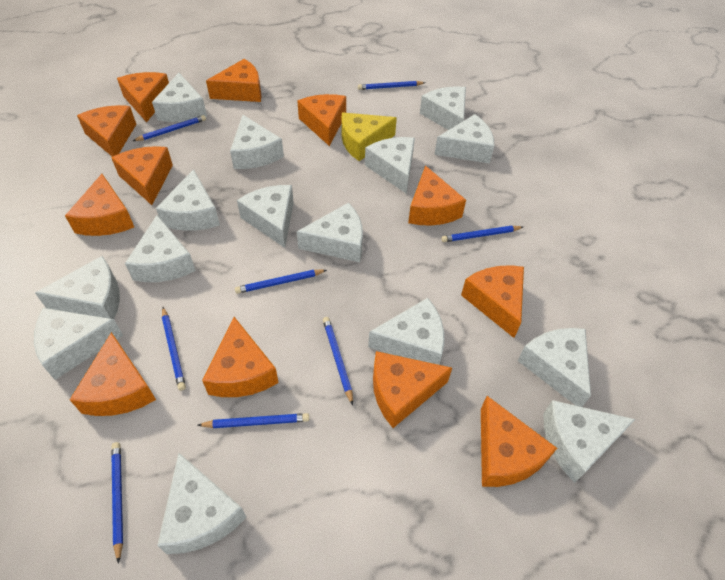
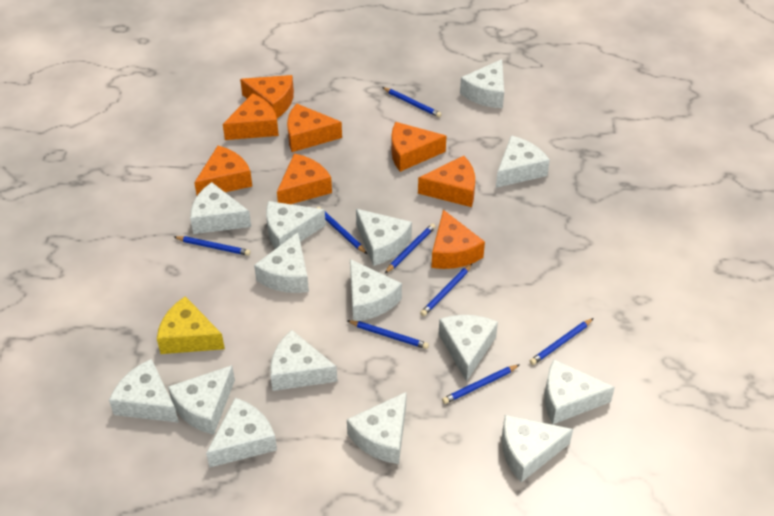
orange cheese: [65,174,134,236] [70,332,156,416] [77,105,136,157] [111,146,173,205] [117,72,169,122] [202,317,279,397] [206,59,261,102] [297,94,346,146] [373,351,452,428] [408,165,466,225] [461,265,524,338] [481,396,557,487] = 12 -> [194,146,252,195] [223,93,279,140] [240,75,294,118] [277,153,332,204] [287,103,342,152] [391,122,447,172] [418,156,475,207] [431,210,485,269] = 8

